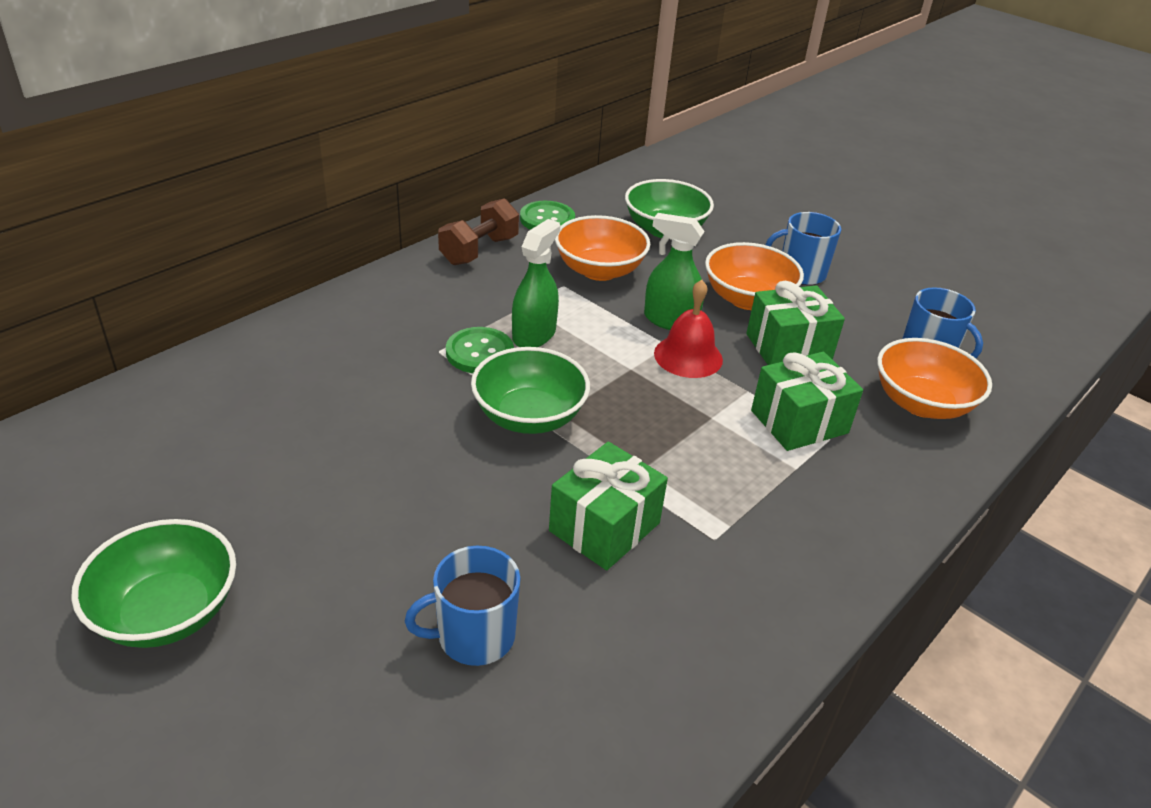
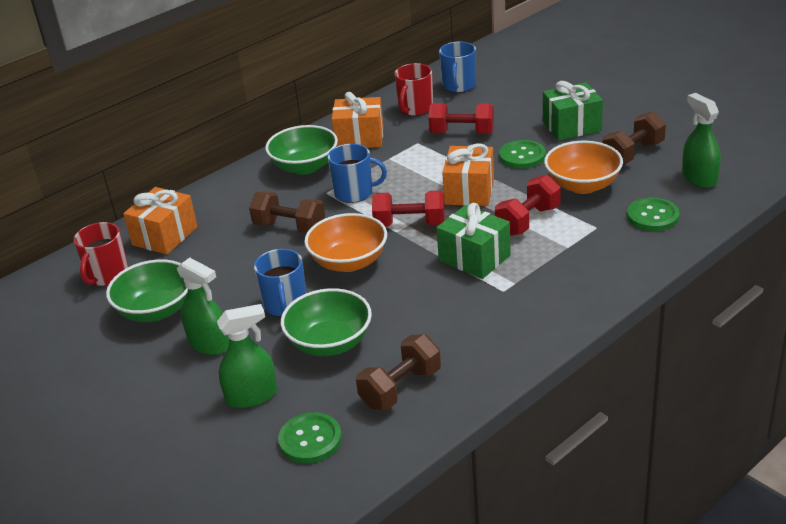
brown dumbbell: [438,198,519,265] = 1 -> [249,191,325,234] [356,334,441,410] [602,112,666,164] = 3
green button: [446,327,514,373] [520,201,575,230] = 2 -> [278,412,342,463] [499,140,546,169] [627,197,679,231] = 3
green gift: [549,442,668,570] [746,281,845,365] [751,352,863,451] = 3 -> [436,203,511,279] [543,81,603,141] = 2
green spray bottle: [512,219,560,347] [644,213,705,330] = 2 -> [177,257,229,355] [217,304,277,408] [682,93,721,188] = 3
orange bowl: [555,215,650,281] [705,242,804,310] [877,338,992,419] = 3 -> [304,213,387,272] [544,141,623,194] = 2
orange gift: none = 0 -> [123,187,198,255] [332,92,384,148] [442,143,494,206] = 3
red bell: [654,280,723,378] = 1 -> none = 0
red dumbbell: none = 0 -> [372,190,445,227] [428,103,494,133] [495,175,561,236] = 3
red mug: none = 0 -> [74,222,128,286] [394,63,433,116] = 2

